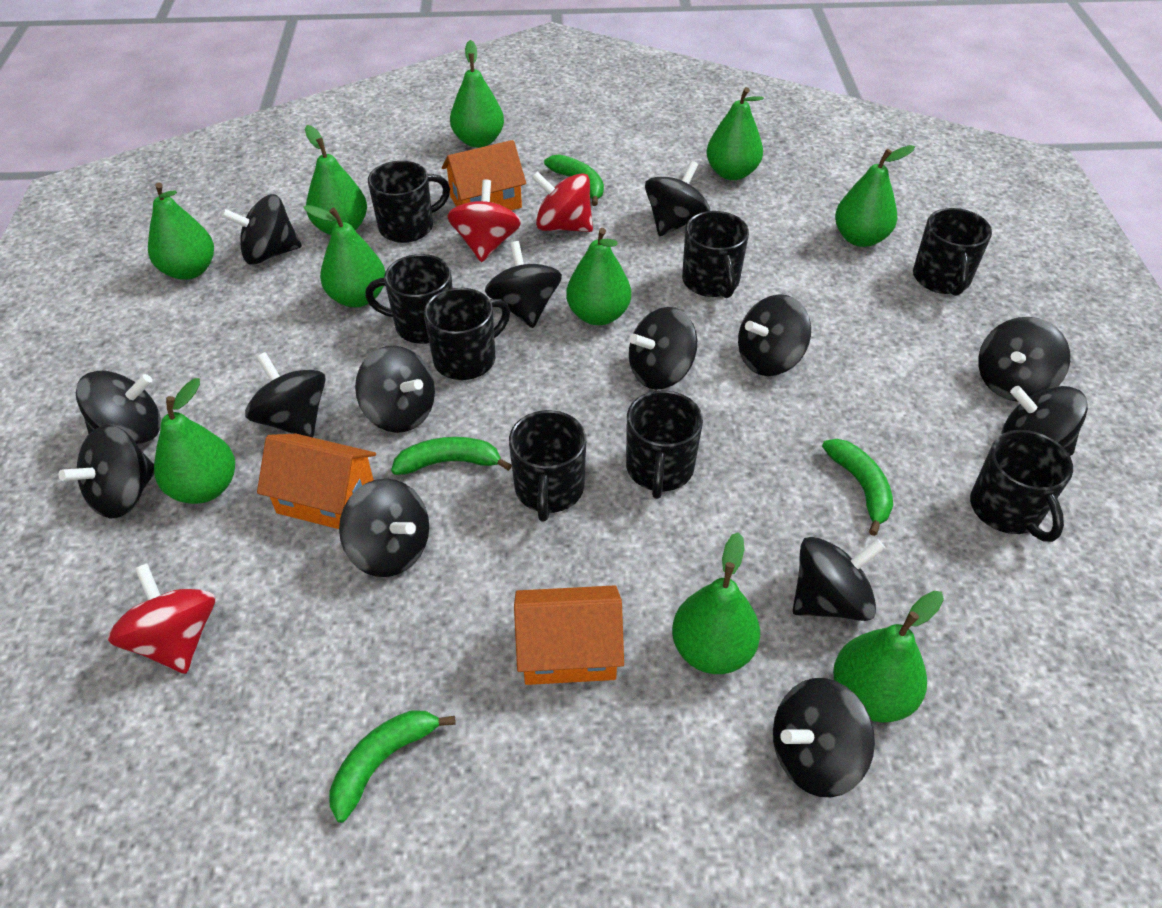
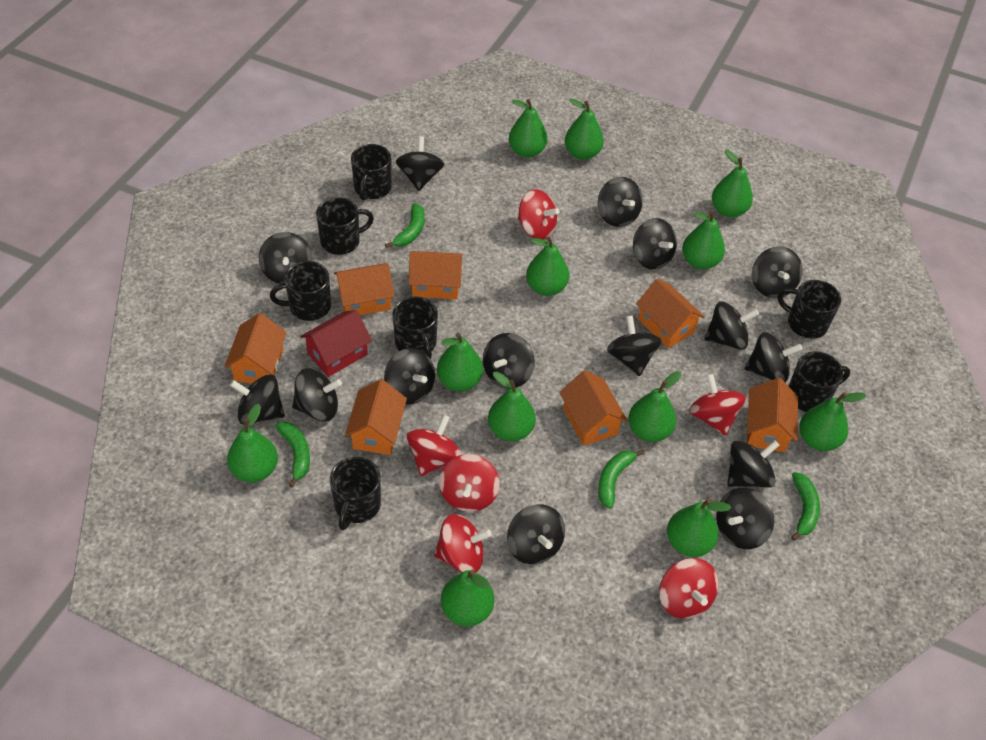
black mug: [365,254,453,344] [368,161,450,243] [424,288,510,380] [509,410,586,522] [626,390,703,499] [682,211,749,298] [913,208,992,296] [970,430,1073,542] = 8 -> [270,261,331,321] [316,197,374,255] [330,457,381,530] [351,144,392,201] [393,297,438,359] [778,280,841,339] [789,351,850,412] = 7
black spinning top: [59,425,154,518] [76,371,161,444] [221,194,302,265] [245,352,326,437] [339,478,429,577] [355,346,435,433] [485,241,562,328] [629,307,697,390] [645,161,710,236] [738,294,811,376] [773,678,875,798] [793,537,885,621] [978,317,1070,402] [1001,386,1088,456] = 14 -> [230,374,285,425] [259,232,312,284] [292,368,342,421] [384,348,435,405] [396,136,444,191] [483,333,535,389] [507,504,565,564] [598,177,643,227] [607,315,662,376] [633,218,677,270] [705,302,759,350] [716,488,774,549] [727,440,779,488] [745,332,803,382] [752,246,803,298] = 15
green pear: [148,182,214,280] [154,378,235,504] [304,205,385,307] [305,125,367,235] [450,40,504,148] [566,228,631,325] [672,532,760,674] [707,87,764,180] [833,591,944,723] [835,145,915,247] = 10 -> [227,404,278,482] [437,333,483,391] [441,569,494,626] [488,371,536,441] [509,99,548,158] [526,237,569,296] [565,99,604,160] [628,371,681,442] [667,499,731,557] [682,211,725,269] [712,150,753,217] [800,392,866,451] = 12
orange house: [257,434,376,529] [442,140,526,210] [514,585,624,685] = 3 -> [224,313,287,384] [334,263,395,315] [345,379,407,455] [408,251,463,299] [559,370,628,446] [636,279,705,348] [747,378,798,452] = 7
red house: none = 0 -> [300,310,372,377] = 1
red spinning top: [108,564,215,674] [447,179,521,262] [532,171,593,232] = 3 -> [407,415,462,477] [434,514,492,573] [439,454,500,512] [518,189,560,240] [659,558,718,619] [689,374,746,436] = 6

